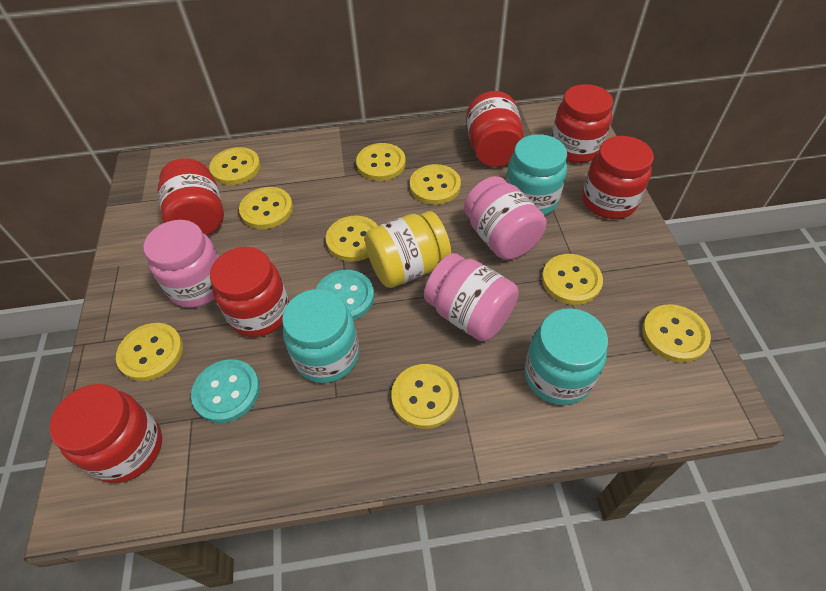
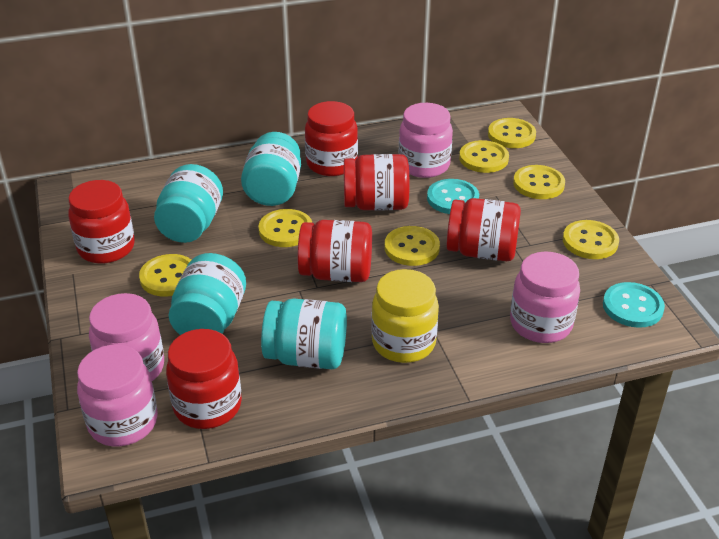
pink jar: [143,220,219,308] [424,253,519,341] [464,176,547,260] = 3 -> [77,344,158,446] [89,293,164,381] [399,103,453,178] [510,251,580,343] = 4
turquoise jar: [282,289,359,383] [506,134,567,216] [524,308,608,405] = 3 -> [154,164,223,243] [169,253,246,335] [241,132,301,206] [261,298,347,369] = 4
yellow button: [116,323,183,381] [209,147,260,185] [239,187,293,229] [326,216,378,262] [356,143,406,181] [391,364,459,429] [410,164,461,205] [542,254,603,305] [642,304,711,363] = 9 -> [139,254,191,297] [258,209,312,247] [385,226,440,266] [459,140,509,173] [488,118,536,148] [513,165,565,199] [563,220,619,259] = 7

